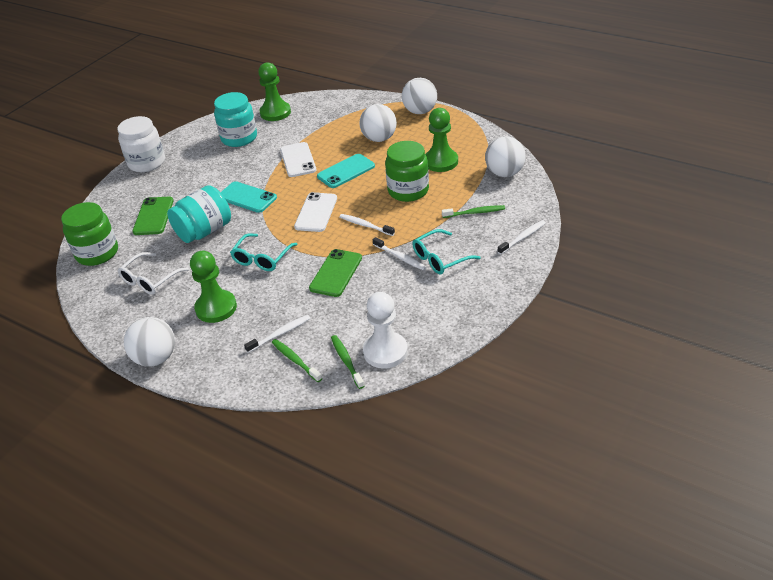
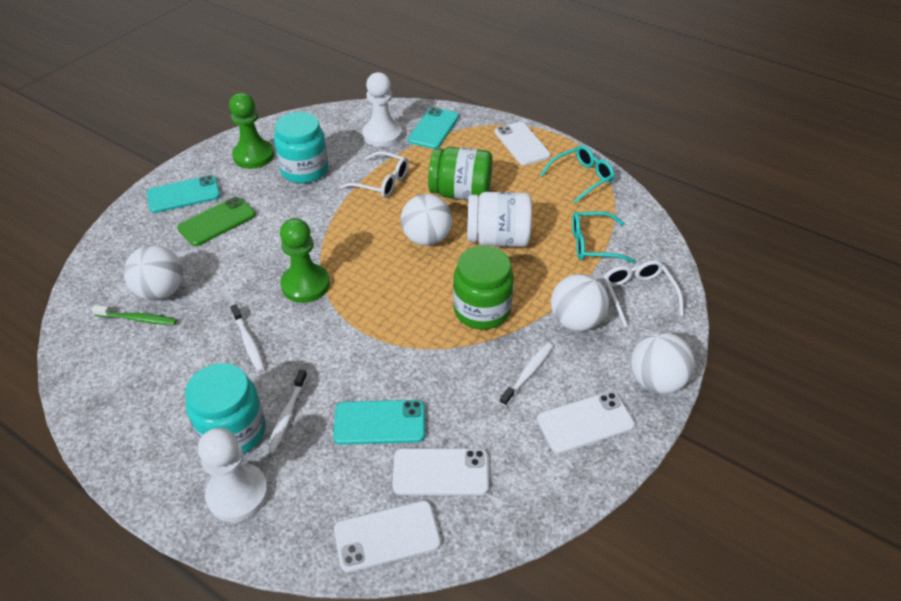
green pawn: [190,251,237,323] [258,62,291,121] [425,108,458,172] = 3 -> [229,93,274,169] [280,218,330,303] = 2
green phone: [132,196,173,235] [309,249,362,297] = 2 -> [177,197,256,246] = 1
green toothbrush: [272,339,322,382] [331,335,364,389] [442,205,505,218] = 3 -> [91,305,177,325] = 1
turquoise phone: [220,181,277,213] [317,154,375,188] = 2 -> [147,175,220,213] [333,400,425,445] [408,107,459,149] = 3
white glasses: [118,252,189,295] = 1 -> [340,151,409,198] [604,260,684,327] = 2
white pawn: [363,292,408,369] = 1 -> [198,428,268,522] [362,72,402,147] = 2
white phone: [280,142,316,177] [294,192,337,232] = 2 -> [334,500,441,573] [392,448,489,495] [495,122,551,165] [537,391,635,454] = 4
white toothbrush: [244,315,310,353] [339,214,395,236] [373,237,427,271] [497,220,546,254] = 4 -> [230,304,265,372] [267,369,307,453] [500,342,553,406] = 3

